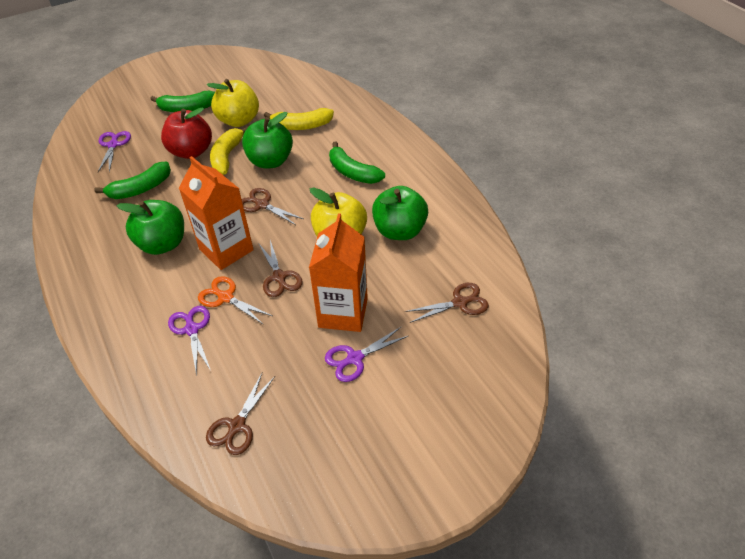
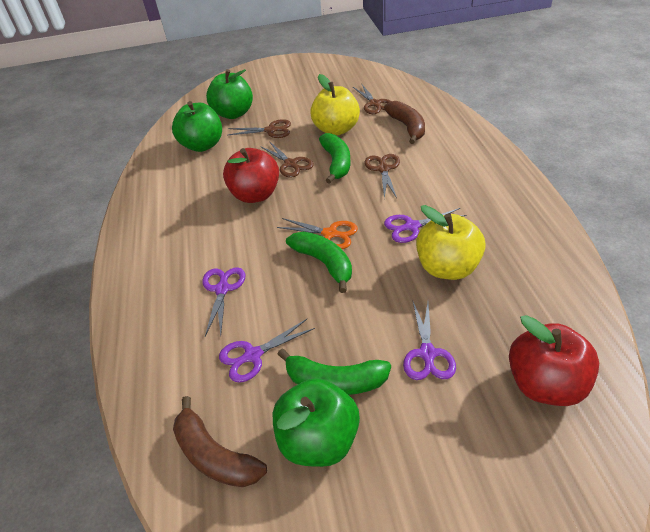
brown banana: none = 0 -> [173,396,267,487] [384,101,425,144] = 2
orange carton: [179,156,254,270] [309,213,368,332] = 2 -> none = 0
purple scissors: [98,131,131,172] [168,306,211,376] [325,327,408,382] = 3 -> [203,267,245,336] [219,319,315,382] [384,208,467,243] [403,300,456,380] = 4
red apple: [161,107,212,159] = 1 -> [223,148,279,203] [509,315,599,406] = 2
yellow banana: [210,126,248,175] [264,108,334,130] = 2 -> none = 0

